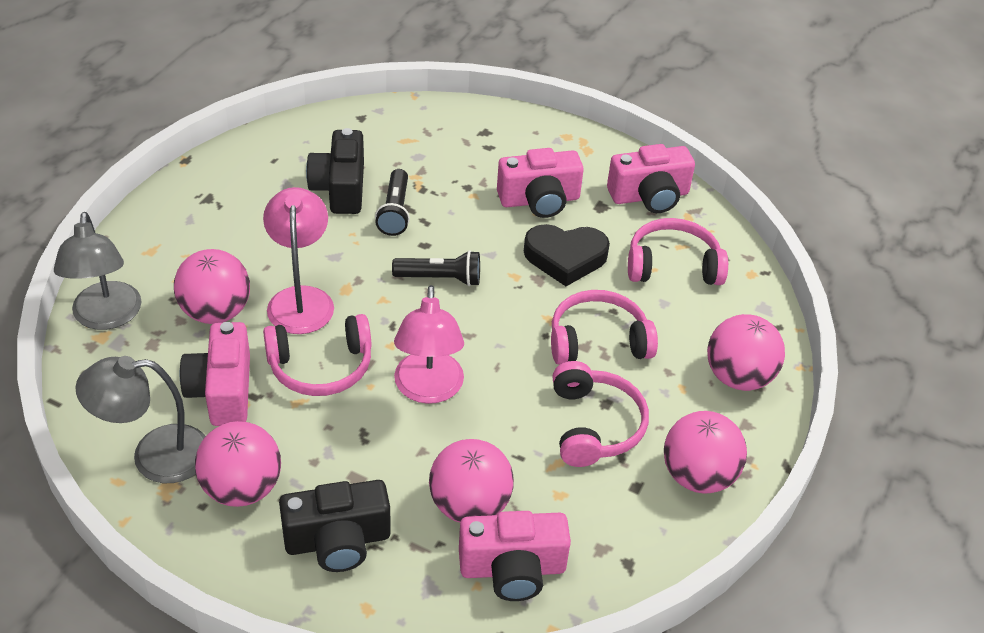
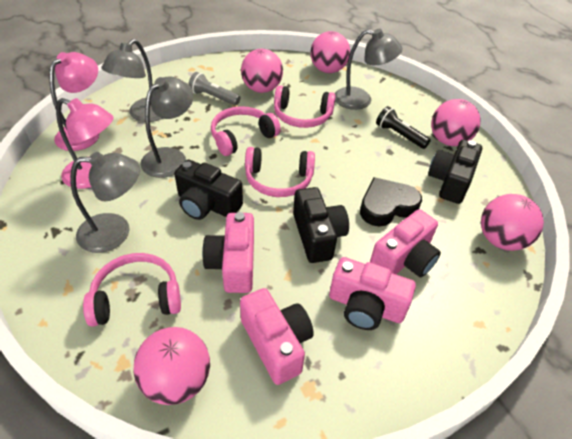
black camera: [279,480,391,572] [306,128,364,214] = 2 -> [174,160,243,220] [293,187,349,263] [428,140,482,204] = 3
black flashlight: [375,169,410,236] [392,250,480,286] = 2 -> [376,106,431,149] = 1
grey flashlight: none = 0 -> [188,72,240,106] = 1
grey lamp: [54,212,142,330] [75,356,206,483] = 2 -> [70,152,140,253] [102,39,163,122] [140,76,193,178] [335,29,403,110] = 4

